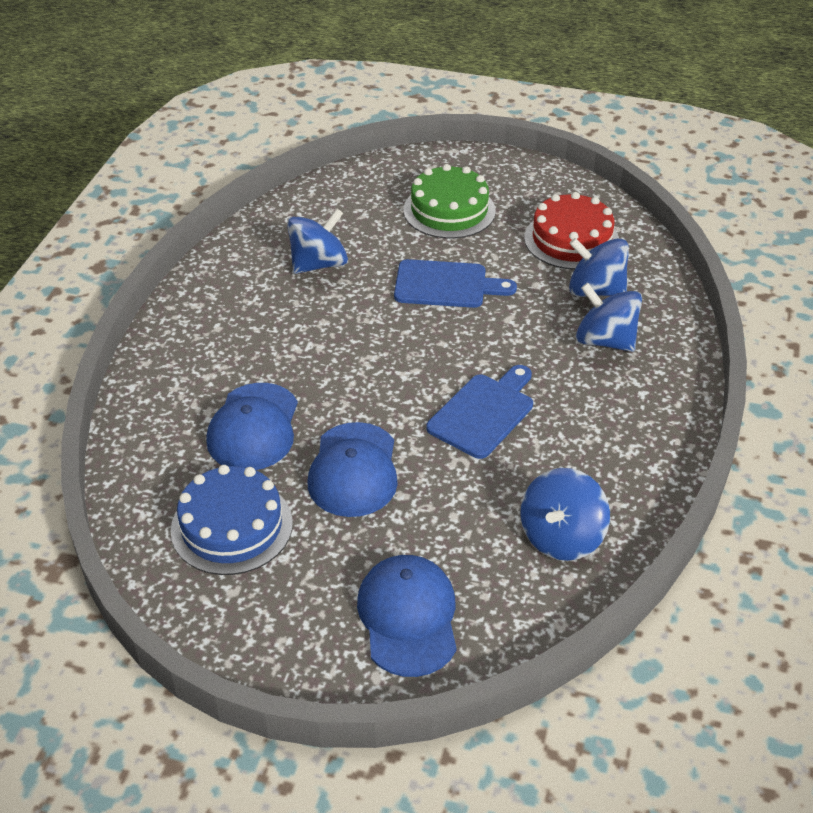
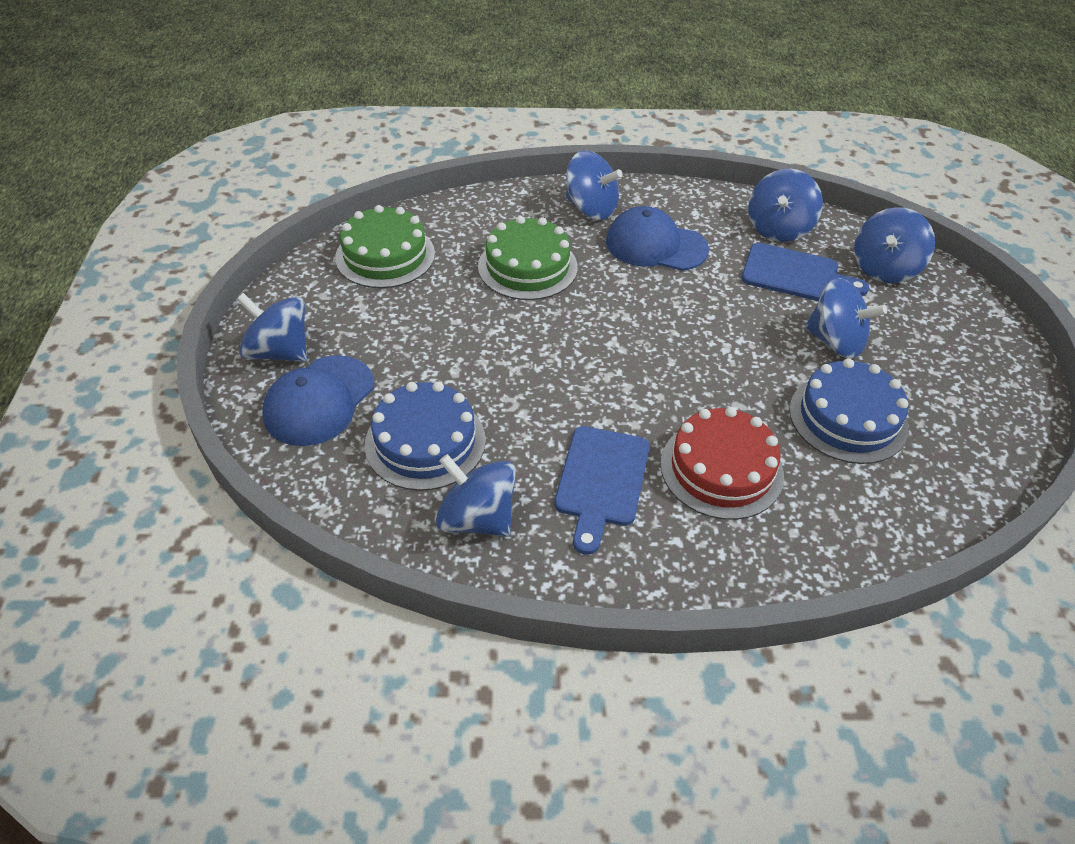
blue cake: [171,465,293,575] = 1 -> [365,382,486,491] [789,358,909,464] = 2
blue cap: [206,383,298,470] [308,422,398,517] [357,555,457,677] = 3 -> [262,355,374,446] [606,206,709,271] = 2
blue spinning top: [287,209,348,274] [520,468,610,561] [569,238,629,297] [576,283,642,352] = 4 -> [237,293,307,362] [436,454,516,537] [566,151,623,220] [748,169,823,242] [805,278,887,359] [854,207,935,283] = 6
green cake: [403,164,496,239] = 1 -> [335,205,435,288] [478,216,578,300] = 2

